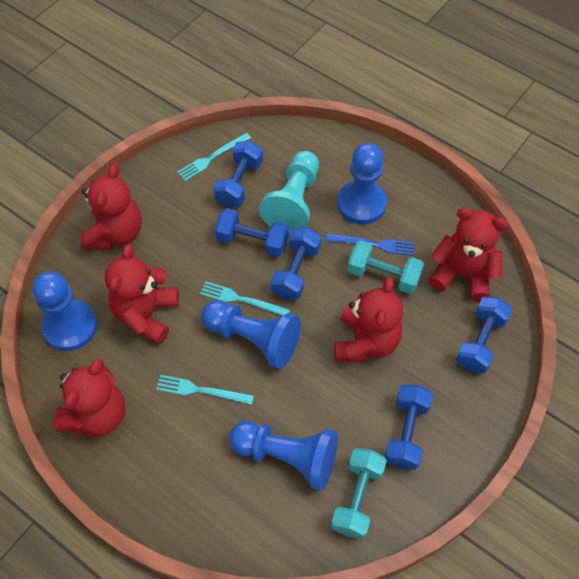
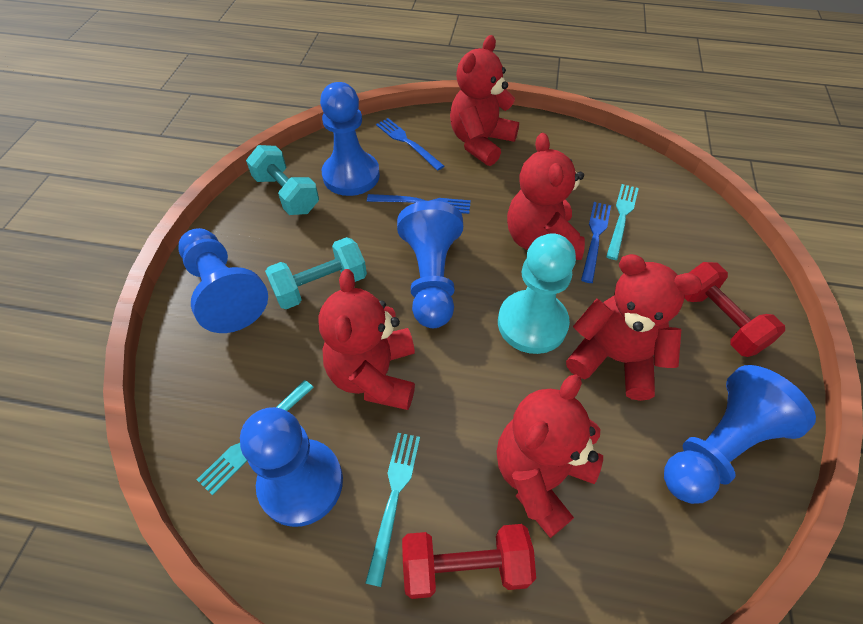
blue dumbbell: [213,140,263,207] [215,208,289,257] [271,227,321,300] [385,385,433,470] [456,296,512,374] = 5 -> none = 0
blue fork: [326,234,415,256] = 1 -> [367,194,471,214] [376,118,444,171] [581,202,611,283] = 3
blue pawn: [32,271,97,351] [201,301,301,369] [229,421,338,491] [337,143,387,224] = 4 -> [179,228,268,333] [240,407,343,527] [320,82,380,196] [397,201,463,328] [664,365,816,504] = 5
red dumbbell: none = 0 -> [402,524,536,599] [684,262,785,357] = 2

